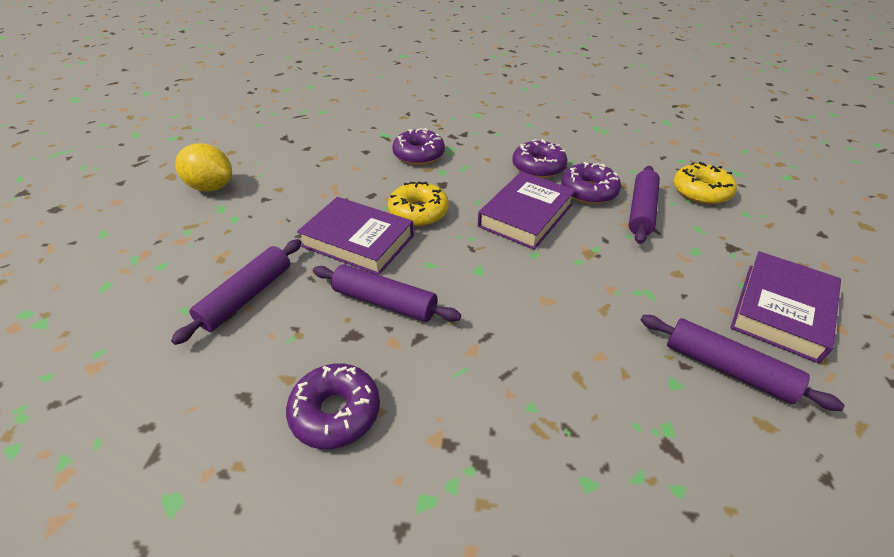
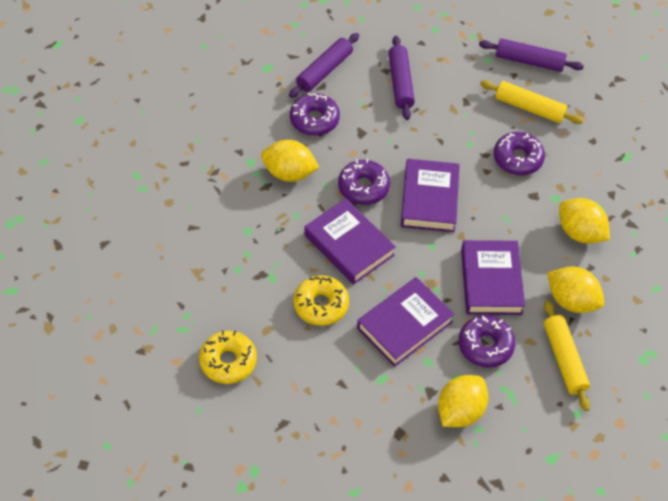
purple book: [297,197,414,275] [478,172,576,250] [730,251,841,363] = 3 -> [304,199,396,285] [357,277,455,367] [401,159,460,232] [461,240,525,315] = 4
purple rolling pin: [171,239,302,345] [313,264,461,322] [629,166,660,244] [641,315,845,411] = 4 -> [289,33,359,98] [389,36,415,120] [479,38,584,72] = 3
yellow lemon: [175,143,232,192] = 1 -> [261,140,320,182] [438,375,488,427] [547,266,604,313] [559,198,610,244] = 4
yellow rolling pin: none = 0 -> [480,80,583,124] [544,300,590,411] = 2

